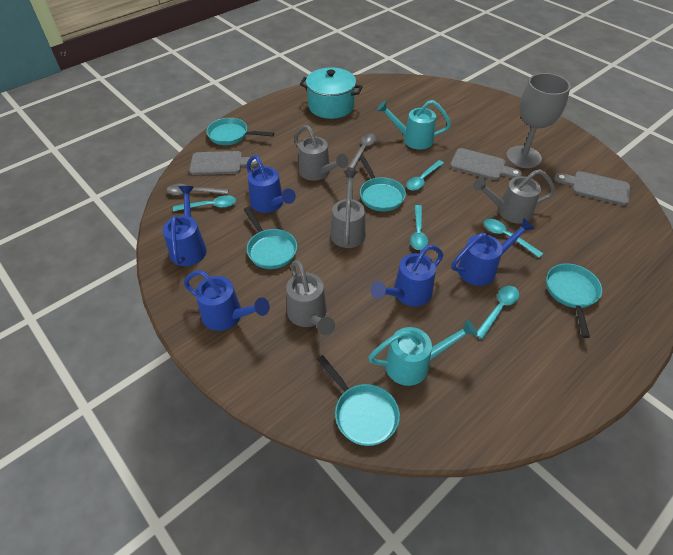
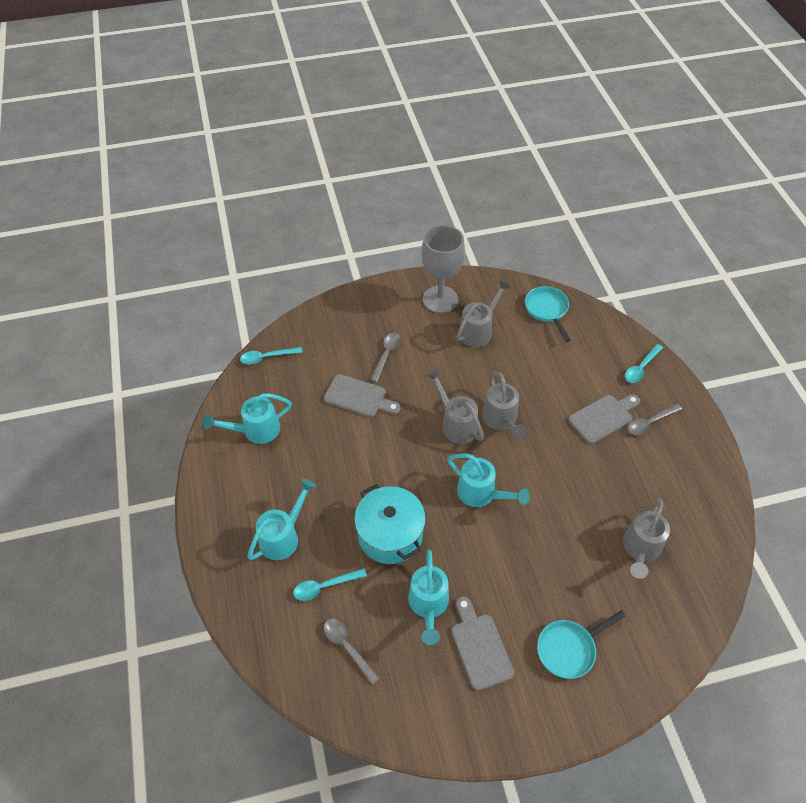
blue watering can: [163,186,207,266] [184,270,270,331] [246,155,296,213] [370,245,443,307] [451,218,535,286] = 5 -> none = 0
grey spoon: [167,184,229,195] [348,134,376,170] = 2 -> [324,619,380,685] [370,333,401,382] [628,404,682,435] = 3
turquoise pan: [206,118,274,145] [243,207,297,269] [317,355,400,446] [360,156,406,212] [546,263,602,338] = 5 -> [525,286,570,342] [537,610,626,679] = 2
turquoise spoon: [173,195,236,211] [406,160,444,190] [410,205,428,250] [475,286,519,339] [484,218,544,258] = 5 -> [240,347,303,365] [293,568,367,601] [625,344,663,383] = 3
turquoise watering can: [368,319,478,386] [377,100,451,150] = 2 -> [203,393,292,444] [247,479,316,560] [408,550,449,645] [447,454,530,507] = 4

